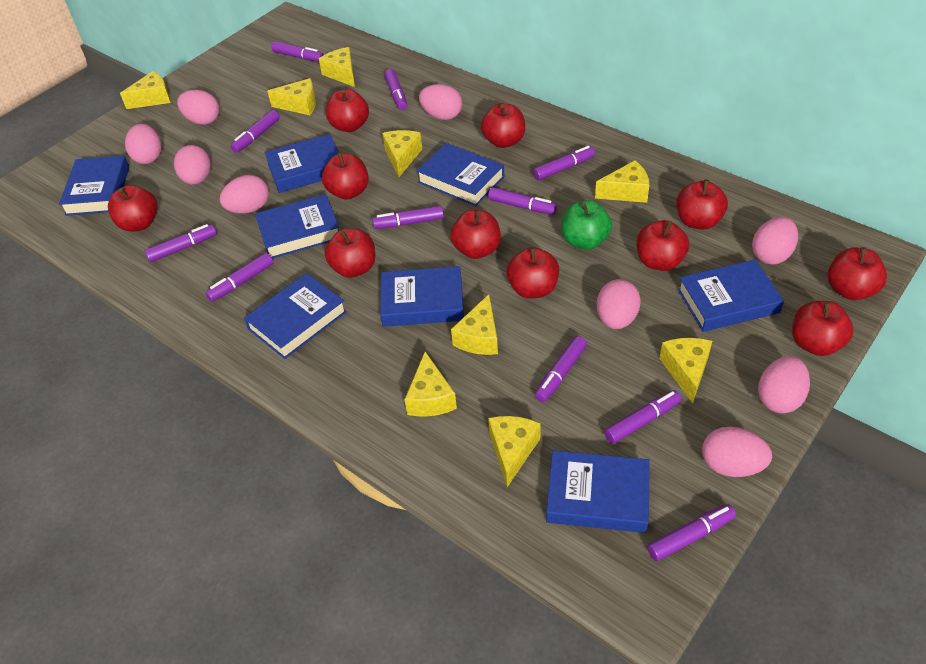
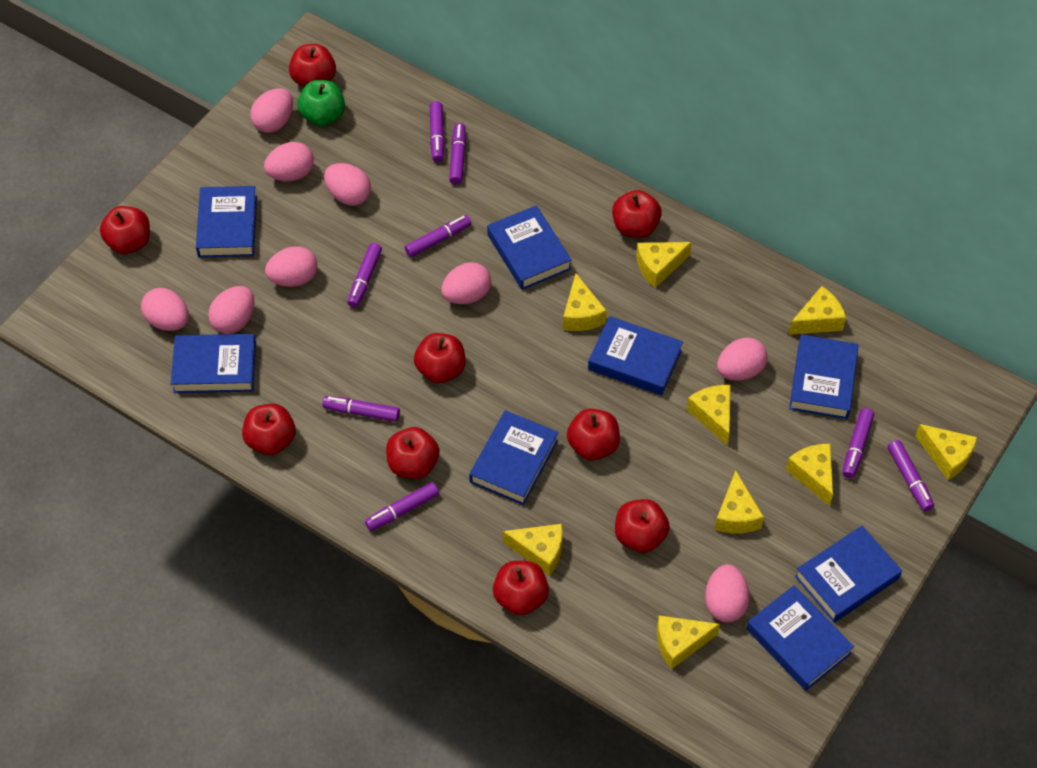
purple marker: [145,224,217,262] [205,253,274,302] [231,110,280,153] [271,41,324,62] [372,205,444,229] [384,69,407,110] [488,187,557,215] [533,146,595,180] [535,336,587,402] [604,390,681,444] [647,504,736,561] = 11 -> [322,396,400,422] [347,243,382,308] [365,482,439,531] [405,215,471,258] [430,101,445,162] [449,123,466,185] [843,408,874,478] [888,440,934,511] = 8
red apple: [108,185,158,232] [322,152,369,200] [325,228,375,278] [326,89,369,132] [450,210,501,259] [481,103,525,148] [506,247,559,299] [636,220,689,271] [677,179,728,230] [792,301,854,356] [828,247,887,300] = 11 -> [100,206,150,254] [242,404,296,455] [289,44,336,87] [386,427,440,479] [414,333,466,383] [493,561,549,615] [567,409,620,460] [612,190,662,238] [615,499,670,553] = 9

